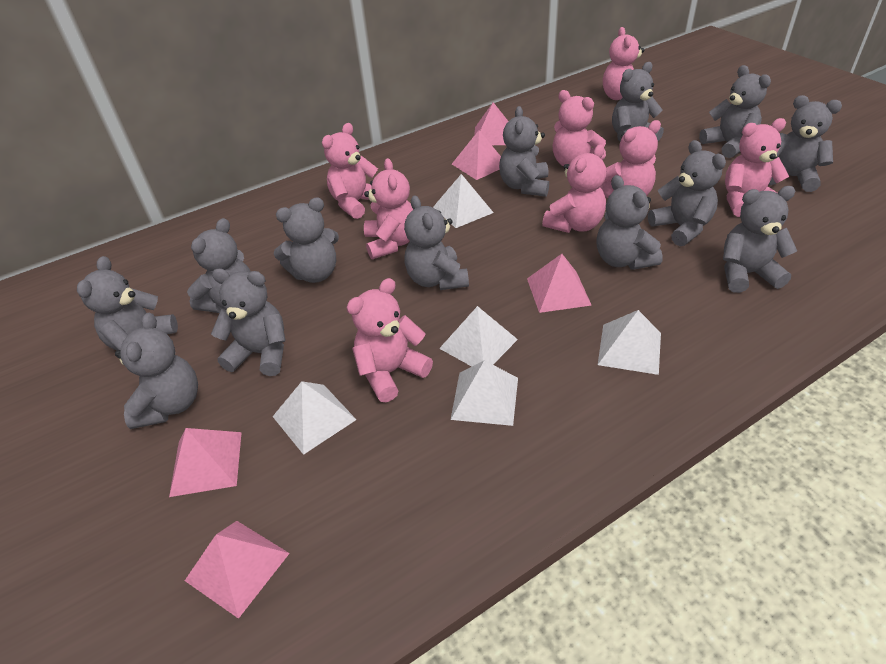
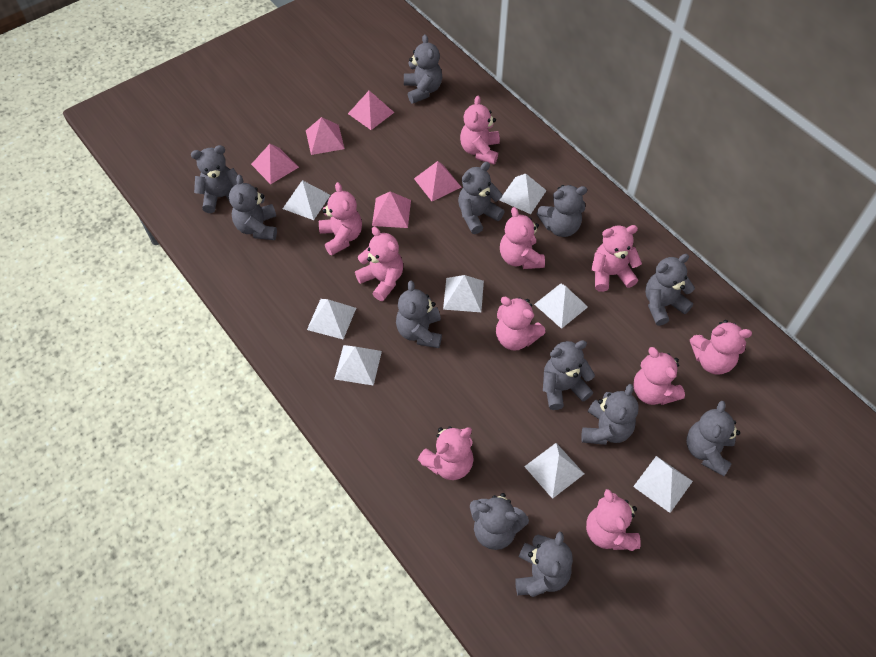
grey teddy bear: [77,256,178,350] [115,313,198,429] [187,218,251,313] [211,268,286,376] [274,197,339,283] [404,195,469,290] [499,106,549,197] [597,175,663,270] [612,62,664,141] [648,140,726,246] [699,65,771,158] [723,186,797,293] [769,95,842,192] = 13 -> [191,145,238,213] [229,175,277,240] [396,281,442,348] [404,34,442,104] [458,162,505,234] [470,493,529,550] [515,532,573,597] [537,185,587,237] [543,340,595,410] [581,384,639,445] [645,254,695,326] [686,400,740,476] = 12
pink teddy bear: [322,123,378,219] [346,278,433,402] [364,158,413,259] [542,144,606,233] [552,90,606,166] [600,120,661,198] [603,27,644,100] [725,118,789,217] = 8 -> [319,182,362,256] [355,227,403,301] [418,426,474,480] [460,95,500,164] [496,297,545,351] [500,207,545,269] [586,489,641,551] [591,225,642,292] [633,347,685,405] [690,320,752,375] = 10
white pyramid: [272,381,356,455] [433,174,494,228] [439,306,518,367] [451,360,518,426] [598,310,661,375] = 5 -> [283,180,330,220] [307,299,356,339] [334,345,382,386] [443,275,484,312] [499,174,547,214] [524,443,584,499] [534,284,588,329] [633,456,693,513] = 8

